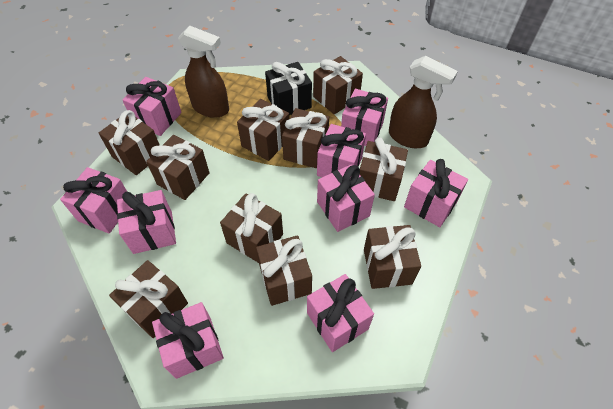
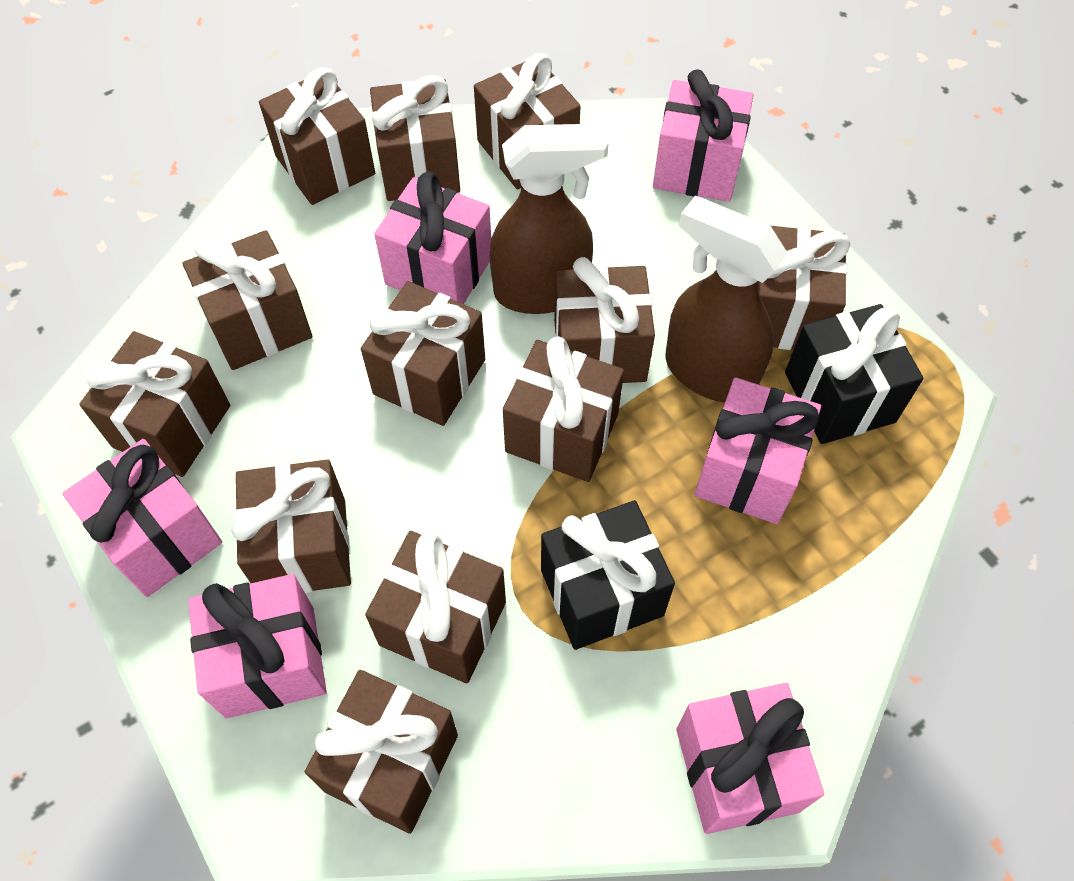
black gift: [265,62,312,115] = 1 -> [541,500,675,650] [785,304,923,444] = 2
brown gift: [99,110,159,175] [109,260,188,338] [146,135,209,200] [220,193,283,263] [237,99,290,161] [256,235,312,306] [282,108,329,168] [313,56,363,114] [360,137,408,201] [364,225,421,289] = 10 -> [79,331,230,477] [183,230,312,370] [231,460,351,593] [259,68,375,205] [305,670,458,834] [361,281,485,426] [365,531,506,683] [370,75,460,201] [474,53,581,189] [503,336,624,482] [554,257,655,383] [757,226,850,350] = 12
pink gift: [60,167,127,234] [117,190,176,254] [123,77,182,136] [152,302,224,379] [307,274,374,352] [317,124,366,177] [317,164,375,232] [341,89,388,146] [404,159,468,227] = 9 -> [62,439,222,597] [188,574,327,718] [374,172,491,304] [653,69,753,202] [676,683,824,834] [695,377,821,524] = 6

